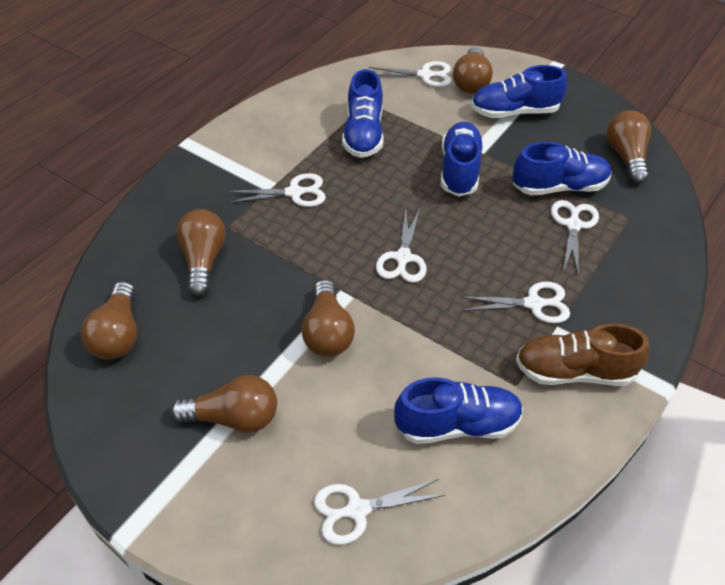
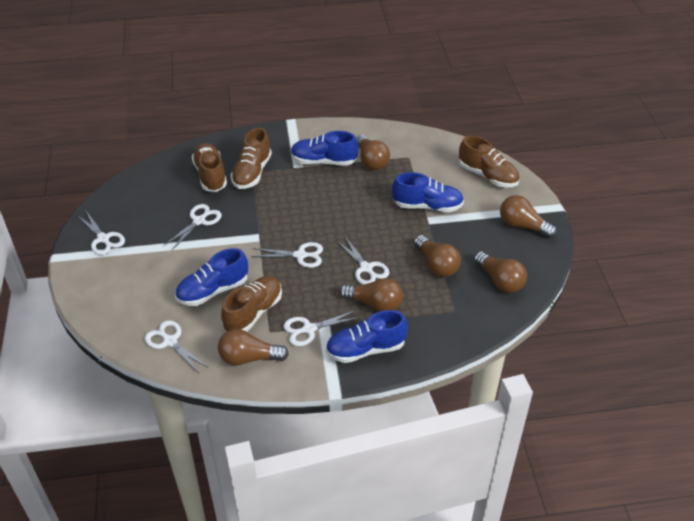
blue shoe: [342,69,384,158] [394,377,523,444] [441,122,484,197] [471,65,567,118] [513,142,611,195] = 5 -> [175,248,248,306] [291,131,359,166] [326,310,408,363] [392,172,464,212] = 4
brown shoe: [516,324,649,386] = 1 -> [192,143,227,192] [221,276,282,332] [231,128,272,189] [459,136,520,188] = 4

